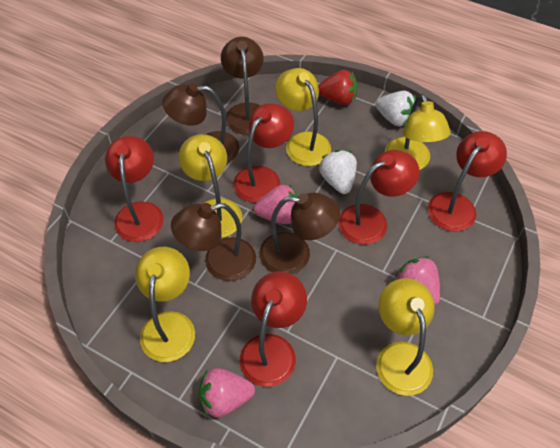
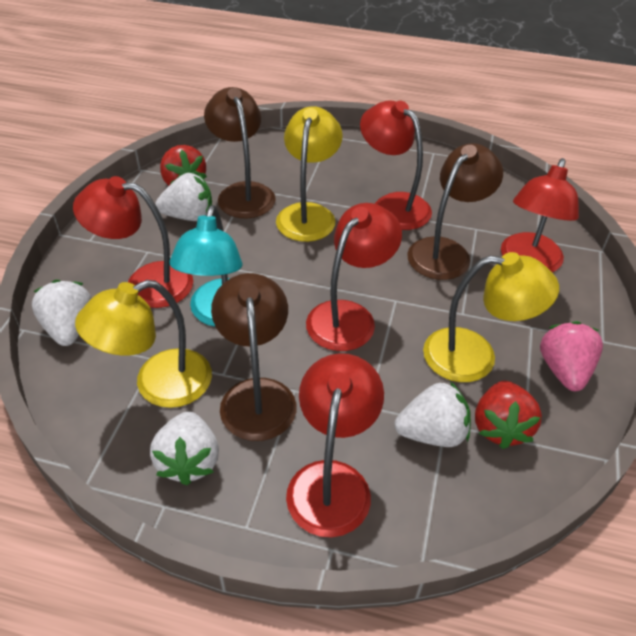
brown lamp: [162,83,240,163] [171,203,256,281] [221,37,263,135] [259,193,340,274] = 4 -> [204,87,276,218] [211,273,297,441] [407,143,503,280] = 3
pink strawberry: [199,368,255,418] [254,185,298,224] [394,256,440,306] = 3 -> [540,321,603,391] = 1
red strawberry: [318,70,358,105] = 1 -> [160,145,207,186] [475,381,542,449] = 2
turquoise lamp: none = 0 -> [170,205,243,327] = 1
white strawberry: [319,150,357,194] [375,91,416,127] = 2 -> [32,280,92,346] [150,411,219,486] [155,173,212,221] [395,382,471,447] = 4
yellow lamp: [135,247,195,362] [179,134,242,238] [275,68,331,166] [376,278,435,396] [385,94,451,170] = 5 -> [75,280,212,408] [276,106,343,242] [423,252,559,382] = 3

